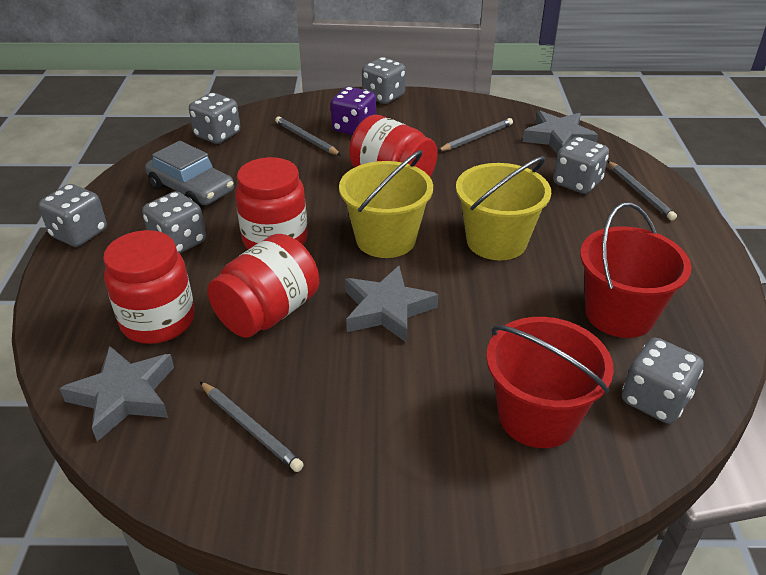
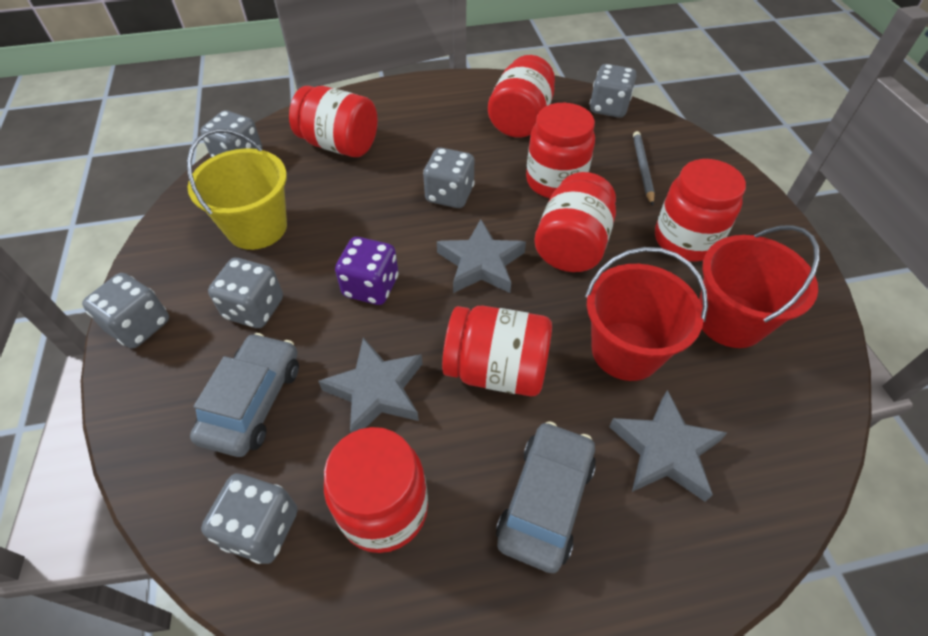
grey car: [145,141,234,207] = 1 -> [190,333,299,457] [496,421,596,573] = 2
grey pencil: [200,382,304,472] [275,116,341,155] [438,118,513,151] [608,161,677,221] = 4 -> [633,131,655,205] = 1
red jar: [103,230,195,344] [207,234,319,337] [235,157,308,249] [349,115,438,177] = 4 -> [289,86,378,157] [324,427,428,553] [442,306,552,396] [488,55,555,138] [526,103,595,198] [535,172,616,272] [655,159,746,261] = 7
yellow bucket: [339,150,433,258] [456,156,551,260] = 2 -> [187,129,287,250] = 1

